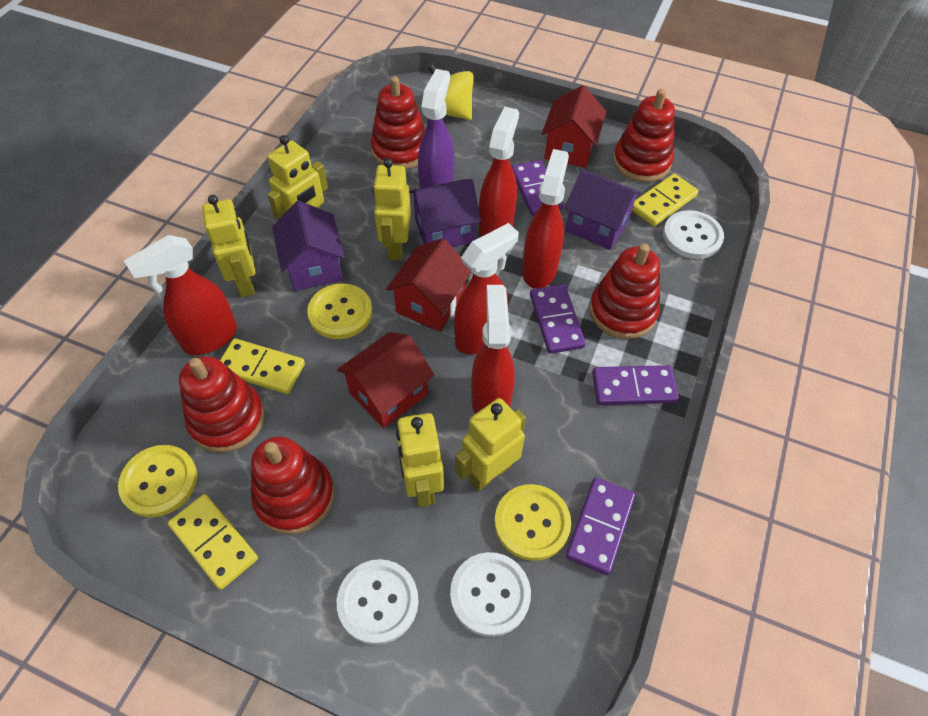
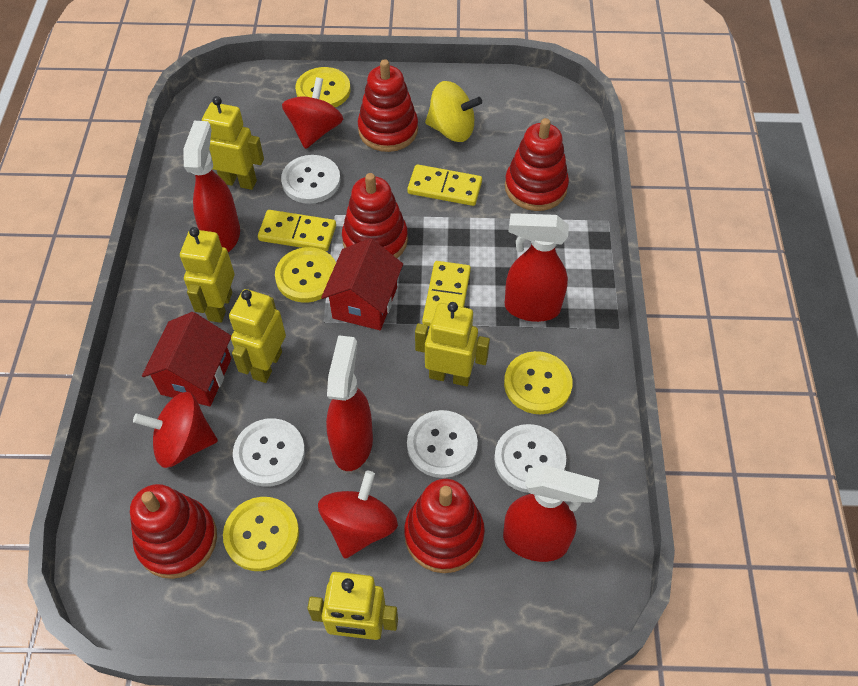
purple domino: [511,160,563,216] [530,285,586,354] [566,478,635,575] [592,365,679,405] = 4 -> none = 0
purple house: [272,201,345,291] [409,179,481,247] [564,169,642,250] = 3 -> none = 0
purple spray bottle: [418,69,455,188] = 1 -> none = 0
red house: [337,332,434,428] [386,239,472,331] [542,85,607,168] = 3 -> [142,312,231,406] [321,238,403,330] = 2
red spinning top: none = 0 -> [133,392,218,468] [282,77,343,149] [318,471,398,559] = 3
red spray bottle: [124,235,237,355] [454,223,519,354] [471,285,515,414] [479,107,519,237] [522,149,569,289] = 5 -> [184,121,240,252] [326,335,373,471] [503,465,599,562] [505,213,569,322] = 4
white button: [337,559,419,645] [450,552,531,637] [663,210,724,259] = 3 -> [233,418,305,487] [281,155,341,204] [407,410,478,478] [494,424,566,493] = 4
yellow button: [118,445,197,517] [307,283,372,339] [494,484,571,561] = 3 -> [223,497,299,571] [275,247,336,302] [295,67,351,107] [504,351,573,414] = 4

